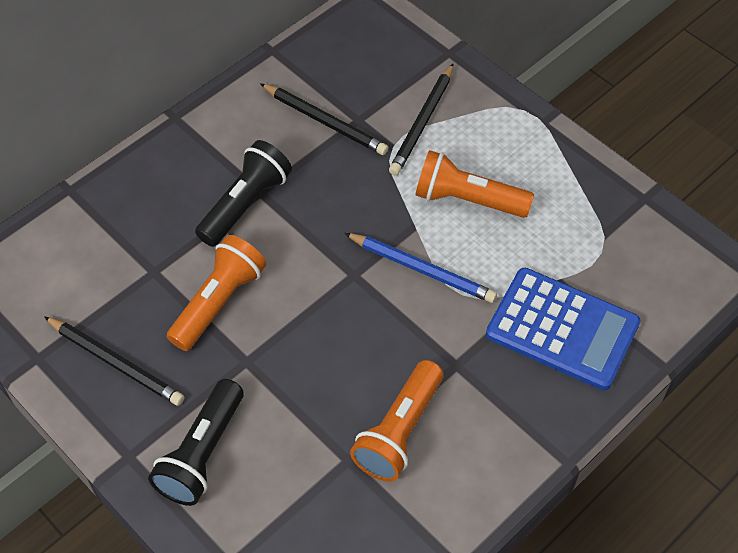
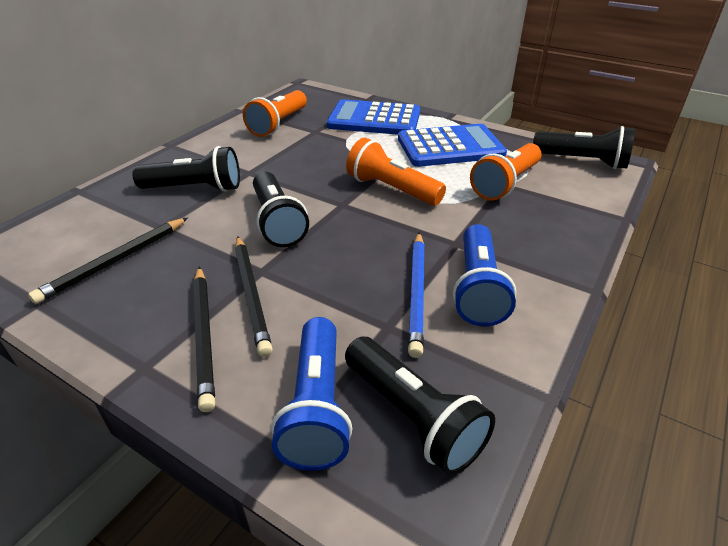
black flashlight: [148,379,244,506] [195,140,292,247] = 2 -> [132,146,240,192] [253,171,309,247] [345,337,495,475] [533,126,635,169] = 4
blue calculator: [486,268,641,390] = 1 -> [327,99,420,135] [398,124,507,167] = 2
blue flashlight: none = 0 -> [271,317,352,471] [453,224,516,326] = 2

